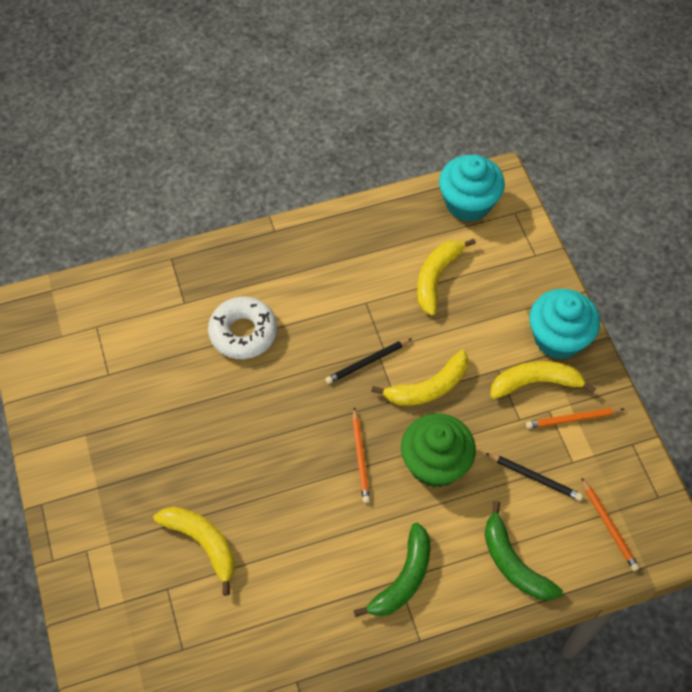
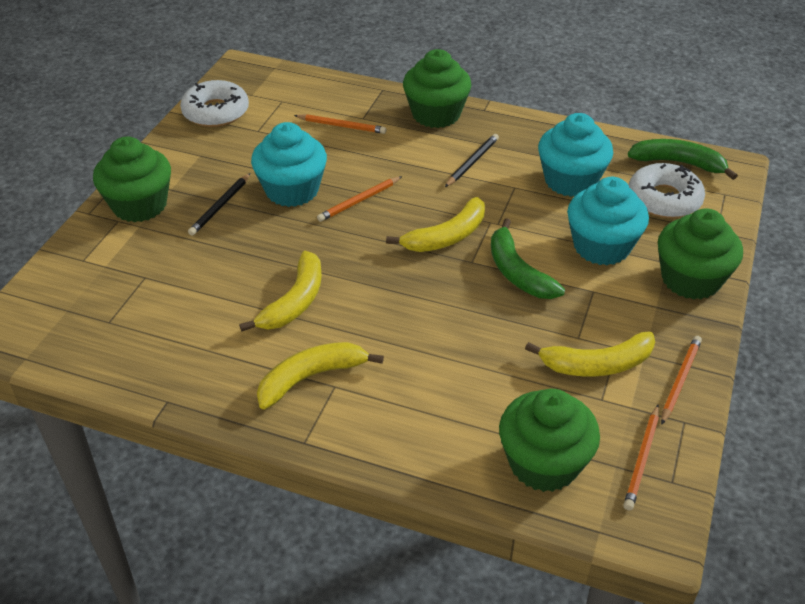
green cupcake: [401,413,476,488] = 1 -> [93,137,171,222] [403,49,471,128] [499,389,600,492] [658,208,743,300] = 4
orange pencil: [352,407,370,503] [526,408,624,429] [581,477,640,571] = 3 -> [294,114,386,134] [317,176,402,222] [623,405,659,511] [661,336,702,425] = 4
turquoise cupcake: [439,155,505,222] [529,289,600,359] = 2 -> [251,122,327,207] [538,113,613,197] [567,177,649,265] = 3
white donut: [208,296,277,359] = 1 -> [180,80,249,127] [629,163,705,218] = 2

